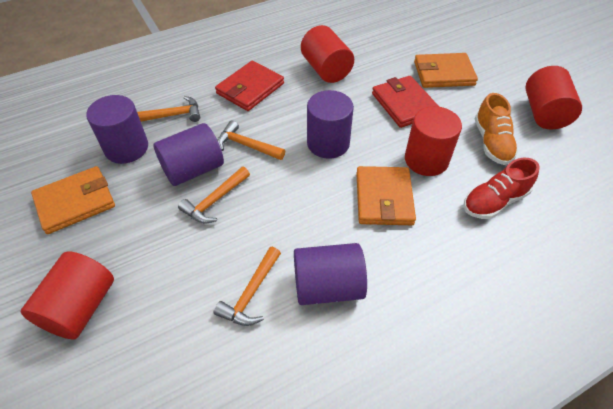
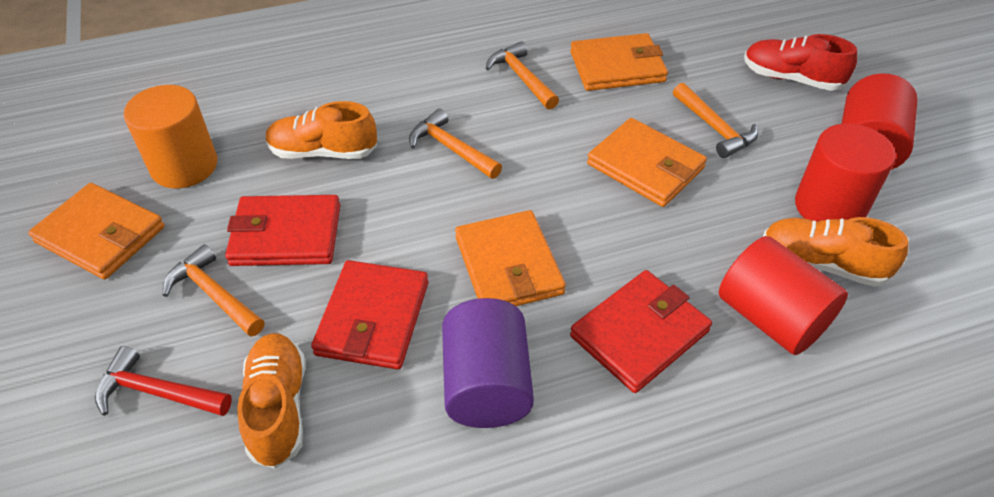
orange cylinder: none = 0 -> [124,85,217,188] = 1
orange shoe: [475,93,518,165] = 1 -> [237,333,305,468] [265,101,377,159] [763,217,908,287] = 3
orange wallet: [31,166,115,234] [356,166,416,225] [414,53,478,88] = 3 -> [28,183,165,280] [455,210,566,306] [570,33,668,91] [587,118,707,207] = 4
purple cylinder: [86,95,148,164] [153,123,224,186] [294,243,367,305] [307,90,354,159] = 4 -> [442,298,534,428] = 1
red cylinder: [21,251,114,339] [301,25,354,83] [405,106,462,176] [525,66,582,129] = 4 -> [719,236,848,355] [795,124,896,222] [842,73,918,170] = 3
red hammer: none = 0 -> [95,346,232,416] = 1
red wallet: [215,61,284,111] [372,76,439,128] = 2 -> [225,195,340,266] [311,260,428,370] [570,270,712,393] = 3

